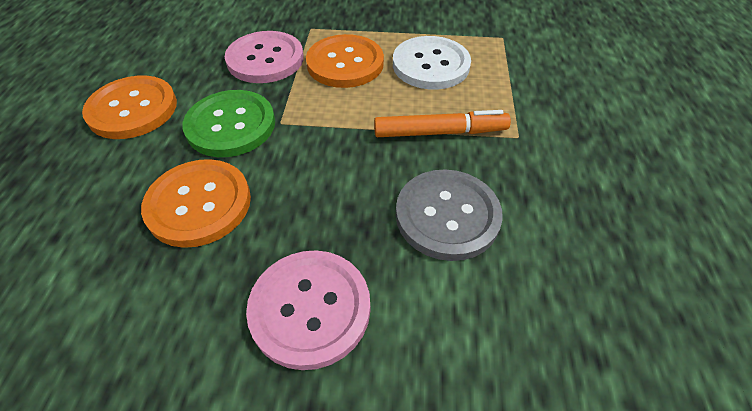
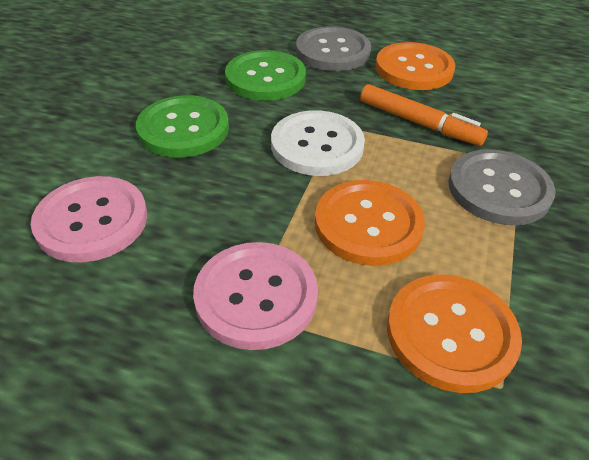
green button: [182,90,275,157] = 1 -> [136,95,229,158] [225,50,306,101] = 2
grey button: [396,169,503,261] = 1 -> [296,26,371,71] [448,149,556,225] = 2

